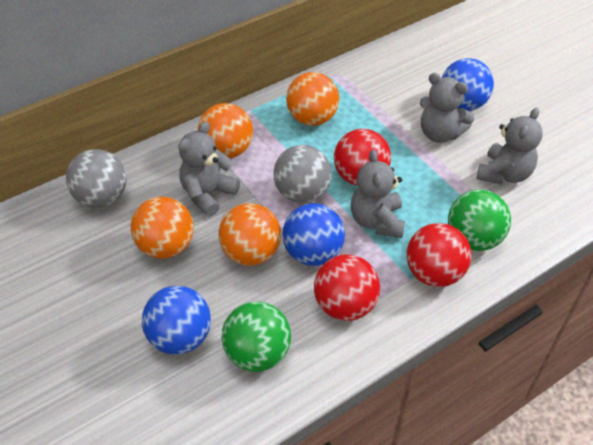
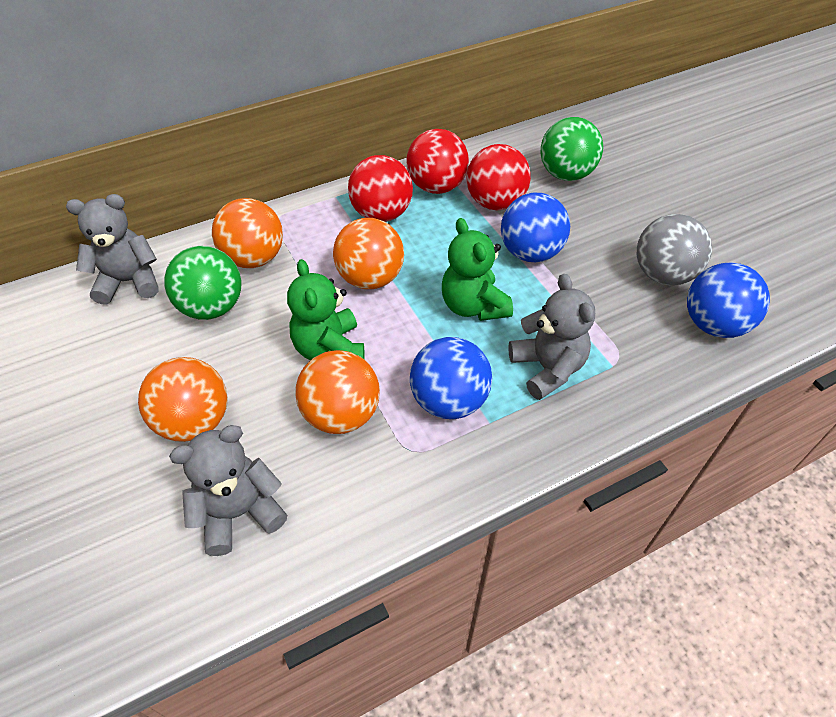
green teddy bear: none = 0 -> [287,259,365,360] [442,218,513,321] = 2
grey ball: [66,149,127,208] [273,145,332,203] = 2 -> [637,214,712,285] = 1
grey teddy bear: [179,121,240,217] [351,149,405,238] [420,73,475,143] [477,107,543,185] = 4 -> [66,194,158,305] [169,425,287,556] [508,274,595,400] = 3

